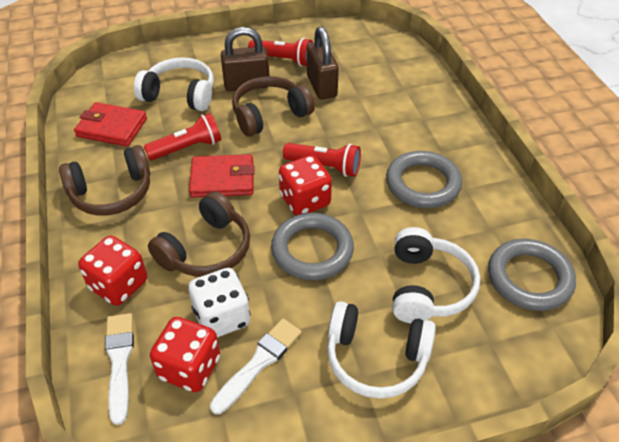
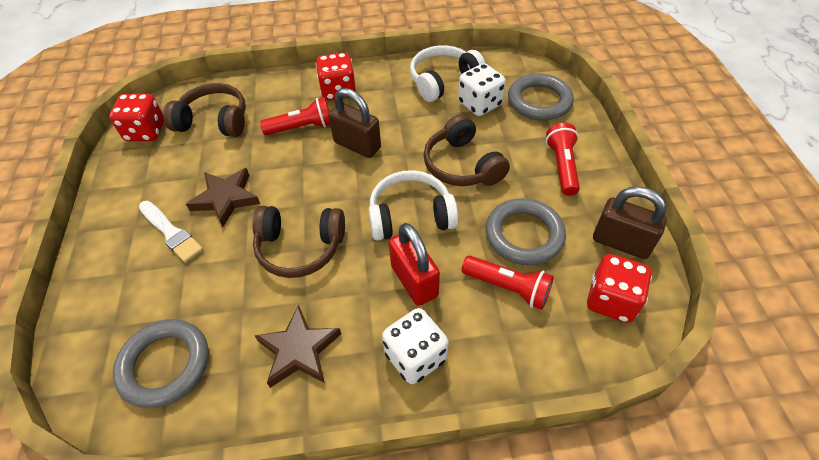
brown star: none = 0 -> [186,168,260,227] [254,305,341,388] = 2
red padlock: none = 0 -> [389,223,440,306] = 1
red wallet: [74,102,147,146] [189,154,255,198] = 2 -> none = 0
white brush: [105,313,134,425] [210,319,302,414] = 2 -> [139,201,203,263] = 1
white dice: [188,268,250,338] = 1 -> [382,308,449,384] [458,63,506,116] = 2
white headphones: [134,57,214,111] [327,301,436,399] [392,227,480,323] = 3 -> [368,170,458,241] [410,45,485,102] = 2

